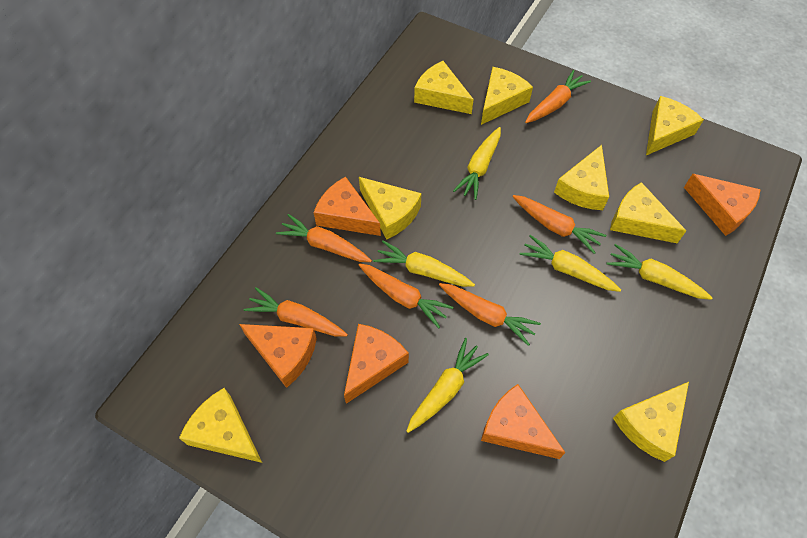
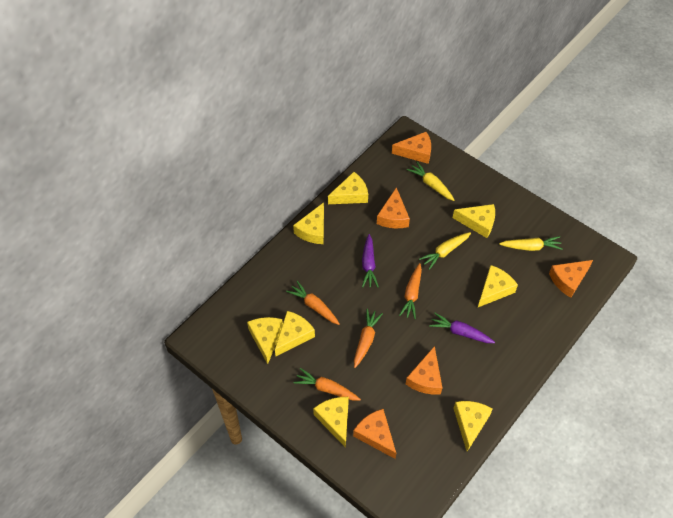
orange carrot: [244,287,348,336] [276,214,372,262] [359,264,453,328] [439,283,541,346] [513,195,606,254] [525,70,591,123] = 6 -> [286,281,340,325] [294,368,361,401] [354,309,383,368] [399,263,422,319] = 4
purple carrot: none = 0 -> [362,234,379,288] [429,312,495,343] = 2
yellow carrot: [373,240,475,287] [406,338,489,433] [453,127,501,200] [519,235,621,292] [606,244,712,300] = 5 -> [407,162,454,201] [419,232,471,270] [499,236,563,251] = 3

